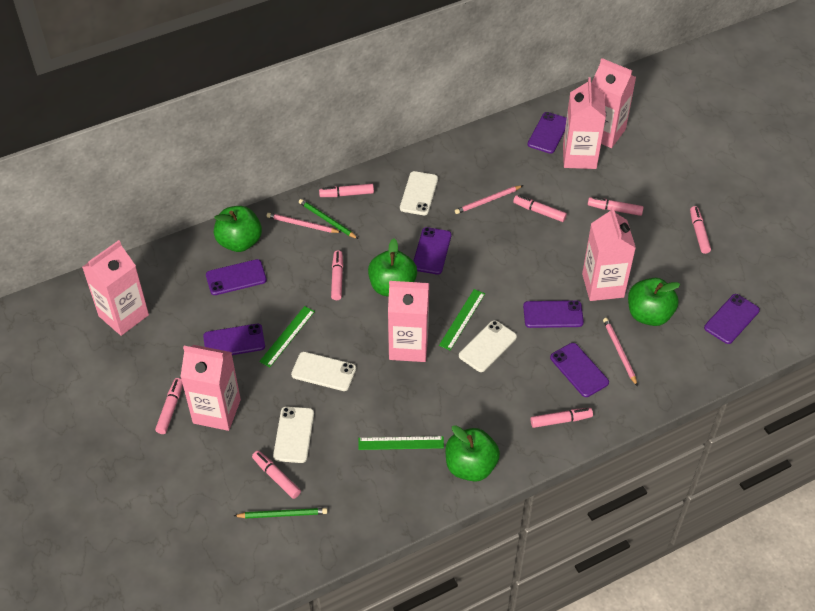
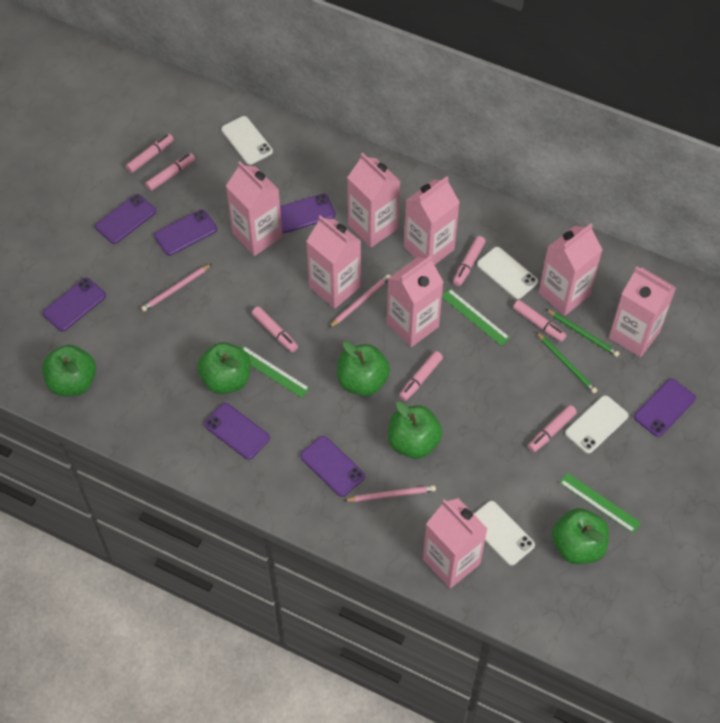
green apple: [214,206,262,252] [368,239,417,297] [445,425,500,482] [628,278,680,326] = 4 -> [42,345,96,396] [197,342,251,394] [337,341,390,396] [388,402,442,459] [552,508,609,564] = 5
pink carton: [82,240,149,336] [180,345,241,431] [388,281,429,362] [563,77,606,169] [582,206,636,301] [592,58,636,148] = 6 -> [226,161,283,256] [306,215,361,309] [347,153,400,247] [387,255,443,347] [404,176,460,265] [423,498,488,588] [539,224,603,316] [609,267,676,357] = 8
pink marker: [155,378,183,434] [252,451,301,499] [319,184,374,197] [331,251,343,300] [513,195,567,222] [530,408,593,428] [588,197,644,216] [690,206,711,254] = 8 -> [126,134,174,173] [145,153,195,191] [252,307,298,352] [399,351,443,401] [453,236,486,286] [513,300,567,342] [528,405,577,453] = 7

